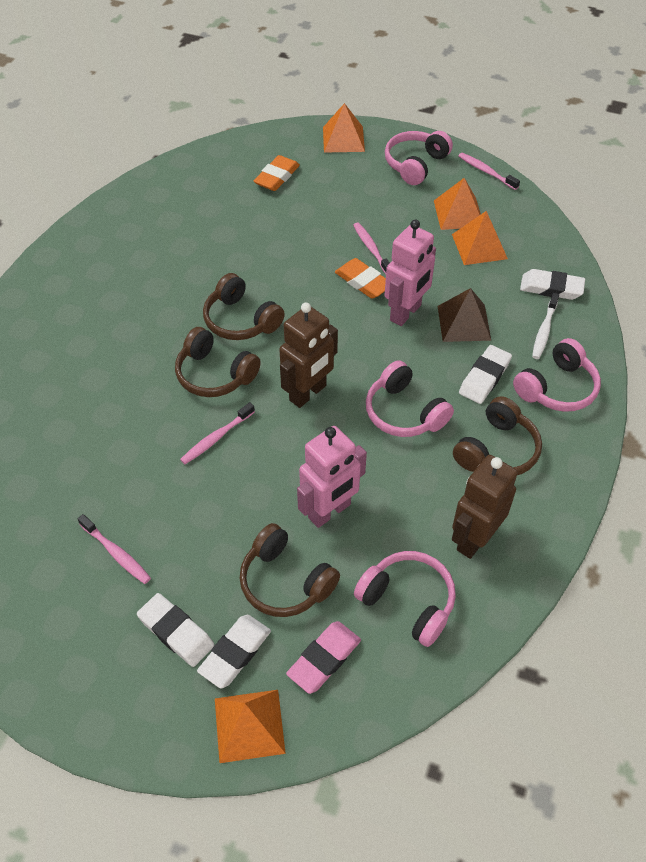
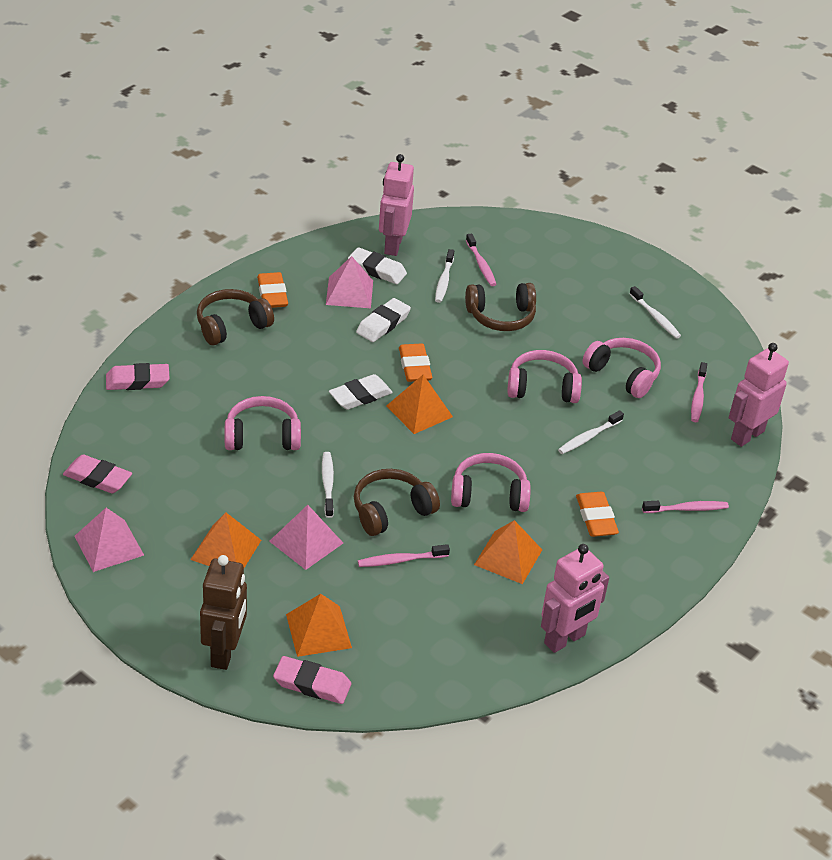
brown headphones: [175,327,261,397] [203,273,285,340] [239,523,340,617] [453,396,542,475] = 4 -> [197,289,274,345] [354,469,440,536] [465,283,536,331] = 3
brown pyramid: [438,288,491,342] = 1 -> none = 0
brown robot: [279,303,338,408] [452,455,518,559] = 2 -> [200,555,247,670] = 1
orange eraser: [254,155,300,191] [335,258,386,299] = 2 -> [257,272,288,308] [399,343,432,382] [576,492,619,537] = 3
pink eraser: [286,621,361,694] = 1 -> [63,454,132,493] [106,363,170,390] [273,656,351,704] = 3
pink pyramid: none = 0 -> [74,508,144,572] [269,505,343,570] [326,256,373,308] = 3
pink robot: [297,426,367,528] [385,220,436,326] = 2 -> [379,154,414,256] [541,544,609,653] [729,343,789,447] = 3
white eraser: [137,593,214,667] [197,615,271,688] [459,345,512,404] [520,269,585,300] = 4 -> [329,374,393,410] [348,247,407,284] [356,298,411,342] = 3
white toothbrush: [532,293,559,359] = 1 -> [322,452,334,518] [435,249,454,303] [558,410,624,454] [630,286,681,339] = 4

